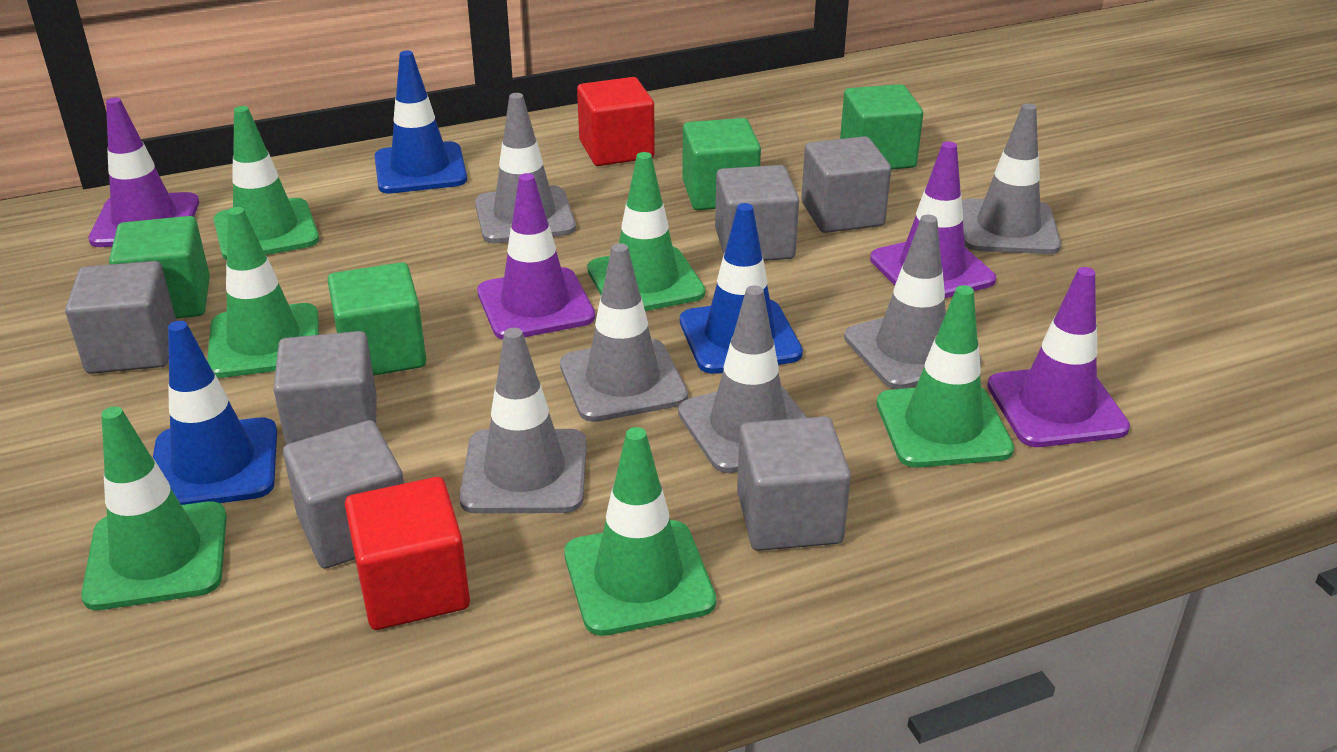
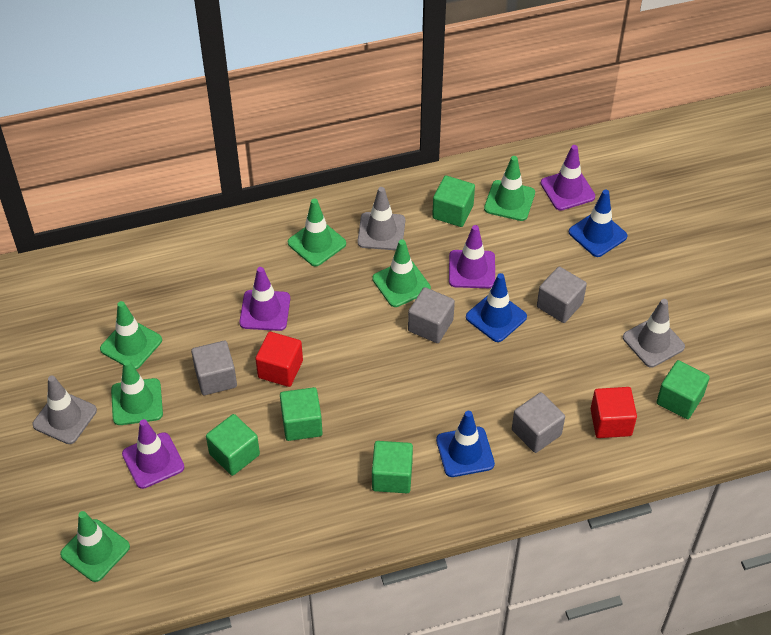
green cube: [109,216,210,319] [327,262,426,376] [682,118,761,210] [840,84,923,169] = 4 -> [206,414,260,476] [280,387,323,441] [372,441,413,493] [432,175,475,227] [656,360,710,419] = 5
grey cube: [65,261,176,374] [273,331,377,445] [283,420,404,569] [715,165,799,261] [737,416,851,551] [801,136,891,233] = 6 -> [191,341,237,395] [408,287,455,343] [512,392,565,453] [537,266,587,323] = 4
grey traffic cone: [459,328,587,513] [475,93,576,243] [560,243,688,422] [678,286,808,473] [844,215,981,389] [962,104,1061,254] = 6 -> [33,376,97,444] [357,187,405,250] [623,299,685,367] = 3

